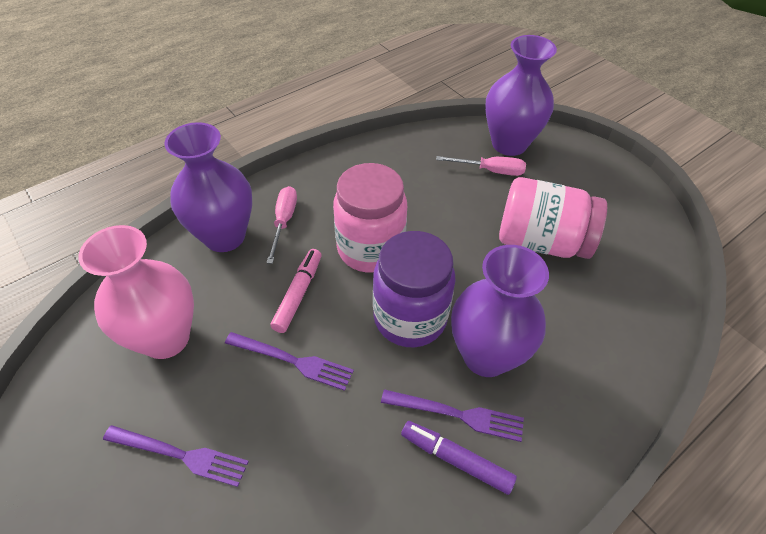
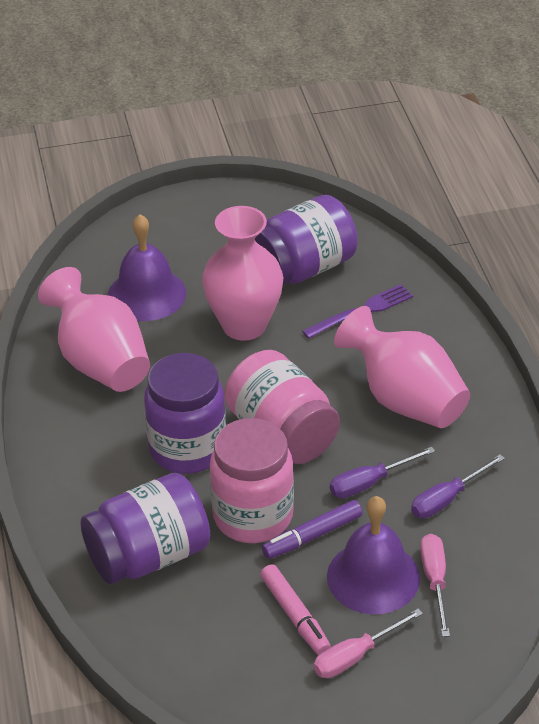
pink vase: [78,225,194,359] = 1 -> [38,267,150,392] [202,206,283,341] [334,306,470,428] = 3
purple bell: none = 0 -> [108,214,186,321] [327,496,420,614] = 2
purple fork: [103,425,249,487] [225,332,354,391] [381,389,524,442] = 3 -> [302,284,413,339] = 1
purple jar: [373,231,455,347] = 1 -> [81,473,210,584] [144,353,226,474] [255,195,358,285] = 3
purple screwdriver: none = 0 -> [330,447,435,498] [411,454,505,518] = 2
purple vase: [164,122,252,252] [451,245,549,377] [485,35,557,156] = 3 -> none = 0

